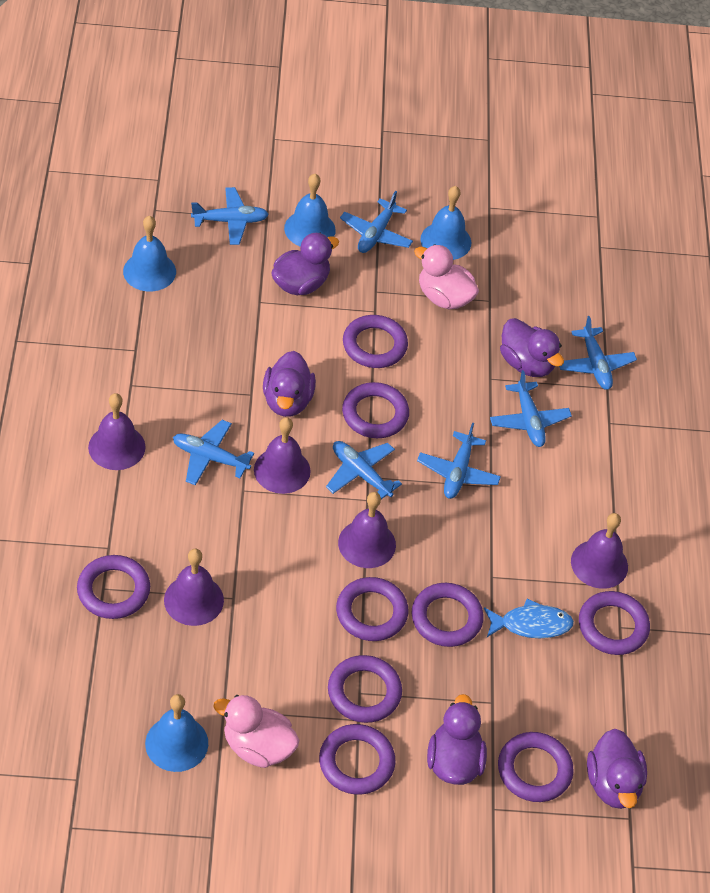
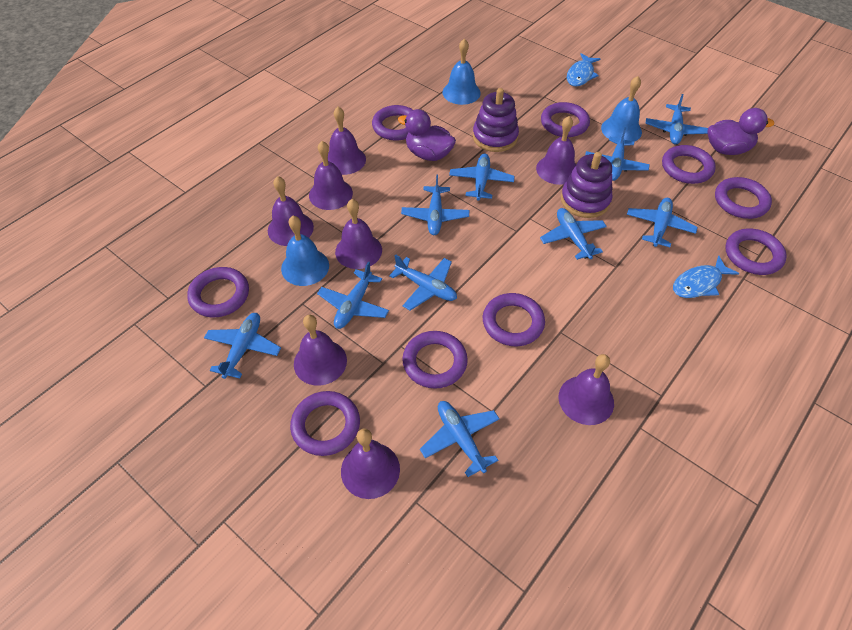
blue bell: [123,216,176,291] [145,694,208,772] [284,174,336,247] [421,186,471,260] = 4 -> [281,216,329,286] [443,39,481,105] [601,76,642,142] = 3
blue fish: [484,599,574,638] = 1 -> [567,53,600,86] [673,256,739,298] = 2
blue plane: [173,420,254,486] [191,187,269,245] [326,441,402,499] [340,191,413,253] [417,422,501,499] [490,370,572,447] [559,316,637,390] = 7 -> [204,313,281,379] [317,261,389,329] [389,254,457,311] [401,175,469,235] [420,401,500,477] [449,154,515,200] [540,208,607,260] [585,127,650,181] [627,198,698,247] [646,94,708,144] = 10
pink duck: [213,695,300,768] [414,244,479,309] = 2 -> none = 0
purple bell: [88,393,145,470] [164,548,224,626] [254,417,311,494] [338,492,396,568] [571,513,628,589] = 5 -> [268,176,314,246] [294,315,347,386] [309,141,353,210] [328,107,366,175] [335,199,382,269] [341,429,400,499] [536,116,576,185] [558,354,614,425] = 8
purple duck: [263,351,316,417] [271,233,339,295] [427,694,487,785] [500,318,564,377] [587,729,647,809] = 5 -> [398,109,456,161] [707,108,774,155] = 2
purple stacking toy: none = 0 -> [473,88,519,152] [561,152,612,218] = 2

